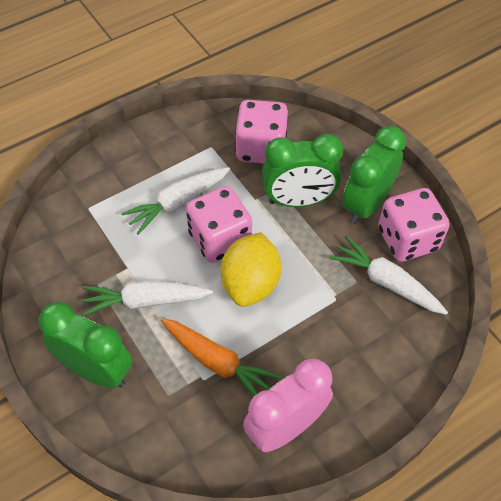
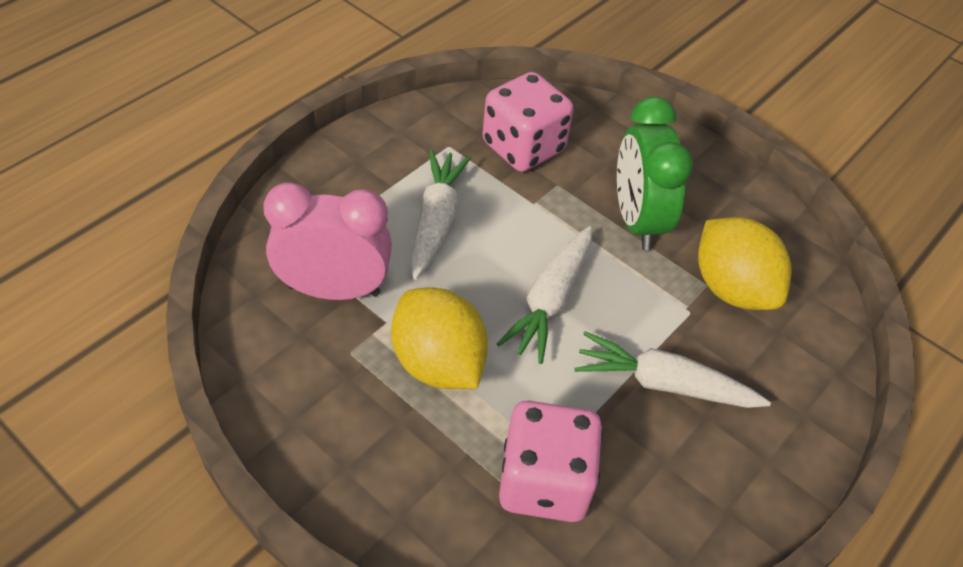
green clock: [39,302,132,388] [262,134,343,207] [342,126,406,224] = 3 -> [617,97,693,250] = 1
orange carrot: [161,318,281,396] = 1 -> none = 0
pink dice: [186,186,252,263] [235,100,288,164] [378,188,450,262] = 3 -> [483,72,574,172] [499,401,603,522] = 2
yellow lemon: [221,232,281,307] = 1 -> [391,287,488,389] [698,217,792,310] = 2

